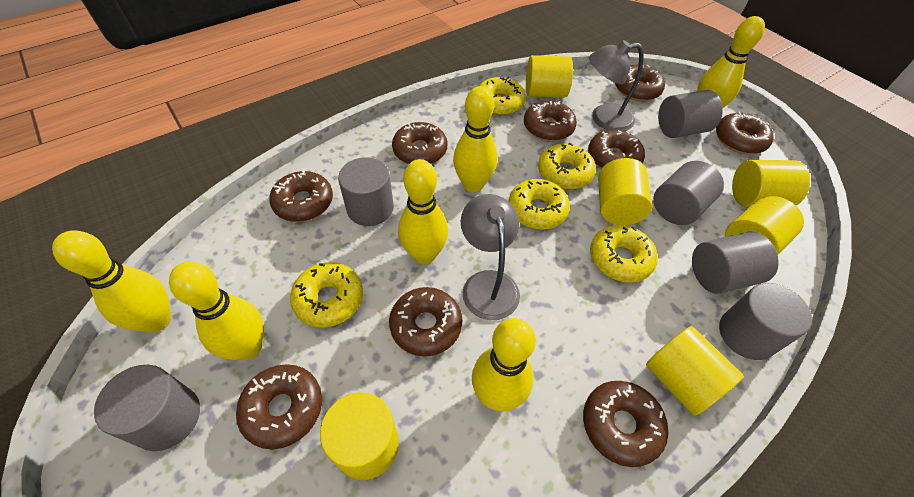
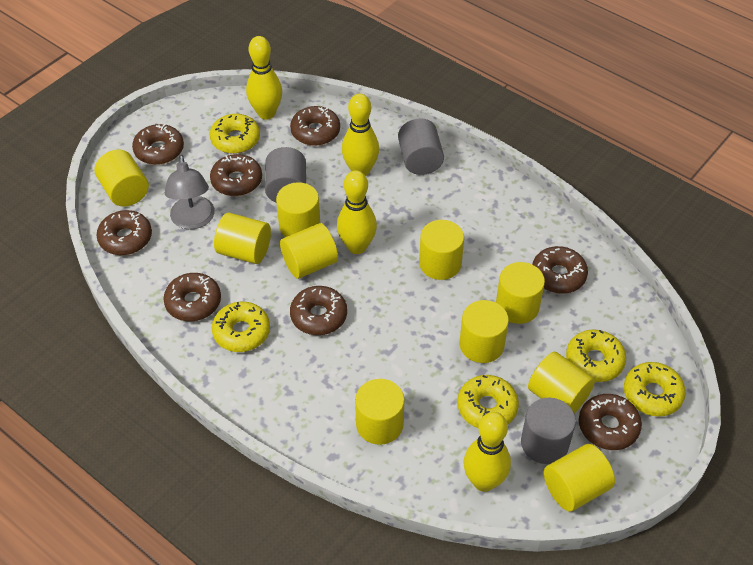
brown donut: [236,364,322,449] [269,171,333,222] [389,287,462,356] [392,122,447,164] [524,100,577,141] [583,381,668,467] [588,130,645,169] [615,65,665,101] [716,112,774,154] = 9 -> [96,210,152,255] [132,124,184,165] [163,273,221,321] [210,154,262,196] [290,106,340,146] [290,286,347,335] [532,246,588,294] [579,394,642,450] = 8
grey cylinder: [94,365,200,451] [338,157,394,226] [653,161,724,225] [658,90,723,138] [692,232,779,294] [719,283,812,360] = 6 -> [265,147,306,203] [398,118,444,175] [521,398,576,464] = 3
grey lamp: [461,194,520,320] [589,40,643,131] = 2 -> [165,155,215,229] = 1
yellow bowling pin: [52,230,171,333] [169,262,264,360] [398,159,448,264] [453,86,497,192] [472,318,536,412] [697,16,765,108] = 6 -> [246,36,282,119] [337,170,377,254] [342,94,379,176] [463,412,511,492] = 4
yellow cylinder: [320,392,399,480] [526,55,573,98] [598,158,652,225] [646,326,744,416] [725,196,804,255] [732,160,810,207] = 6 -> [95,150,149,207] [214,212,271,264] [276,182,320,237] [280,223,338,279] [355,379,405,445] [419,220,464,280] [460,300,509,363] [496,262,545,324] [528,352,595,413] [544,444,615,512] = 10

